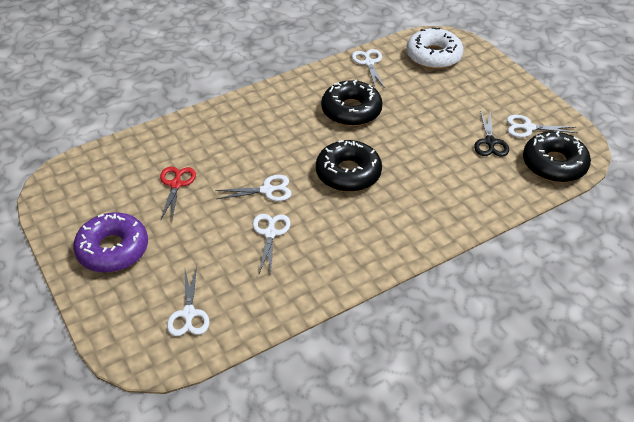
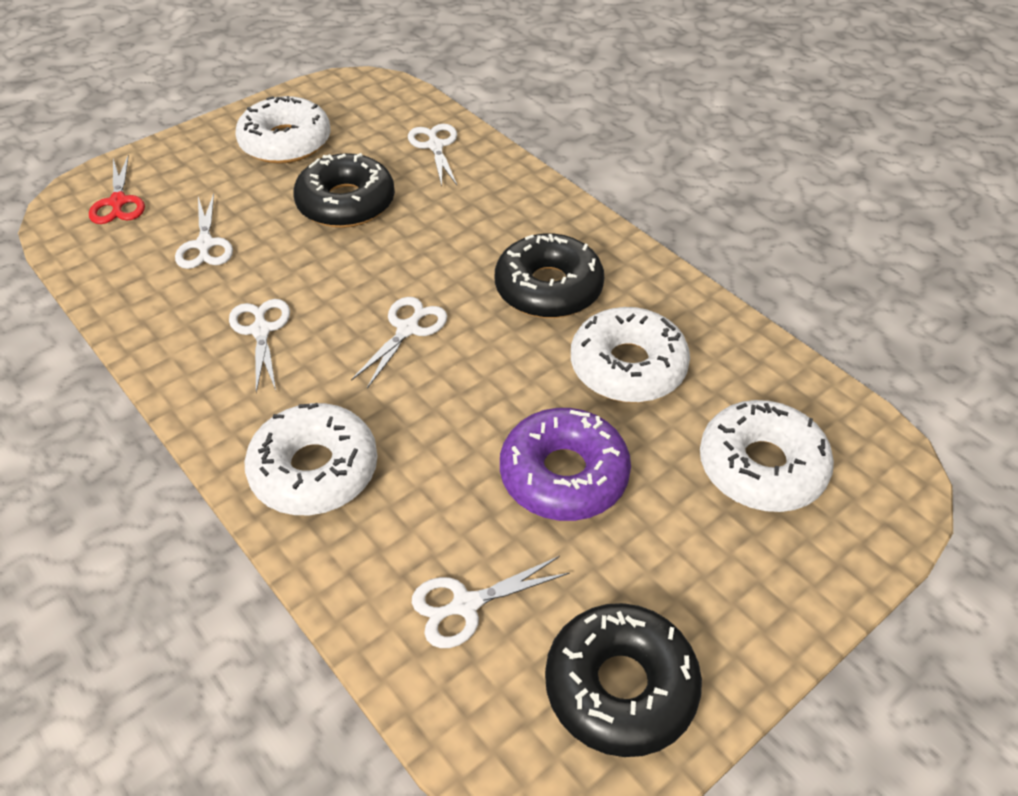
black scissors: [474,110,509,157] = 1 -> none = 0
white donut: [406,27,464,69] = 1 -> [235,96,331,164] [245,403,378,515] [571,307,690,403] [700,400,834,512] = 4

